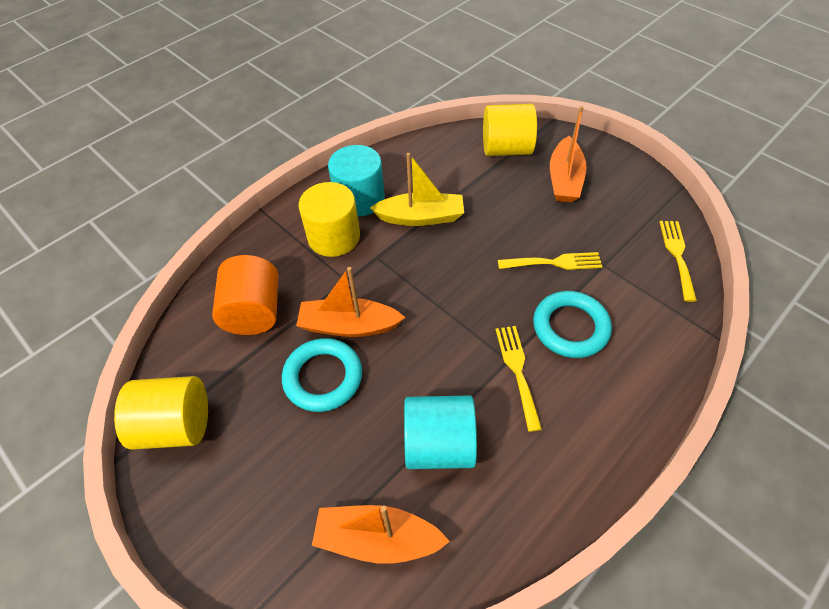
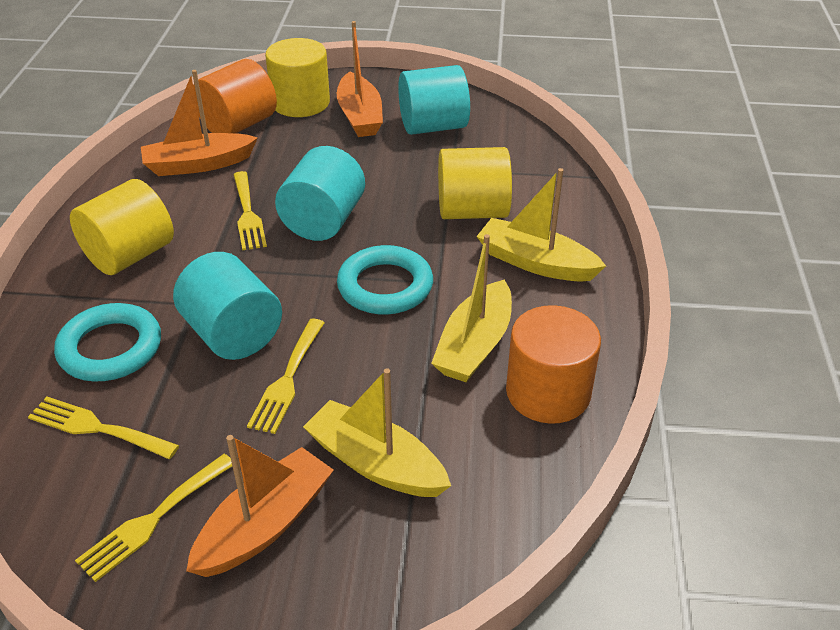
orange cylinder: [212,255,278,335] = 1 -> [193,59,277,133] [506,305,601,424] = 2
turquoise cylinder: [328,145,385,217] [404,395,477,469] = 2 -> [173,252,282,360] [275,146,365,241] [398,65,470,135] = 3
yellow boat: [370,153,464,226] = 1 -> [303,368,451,497] [431,234,512,382] [477,168,606,281] = 3
yellow fork: [496,326,542,432] [498,252,602,270] [659,221,697,302] = 3 -> [28,397,179,459] [75,454,232,582] [233,171,267,251] [247,319,325,434] = 4

